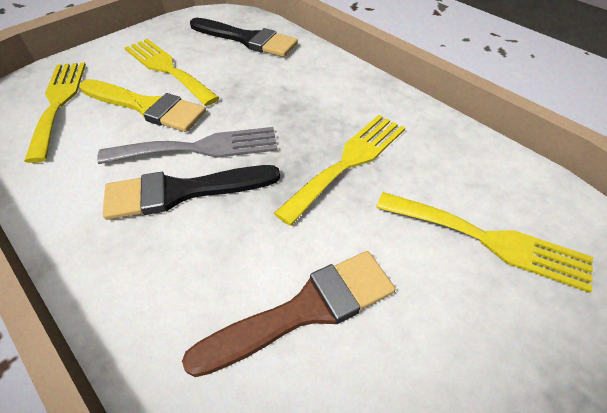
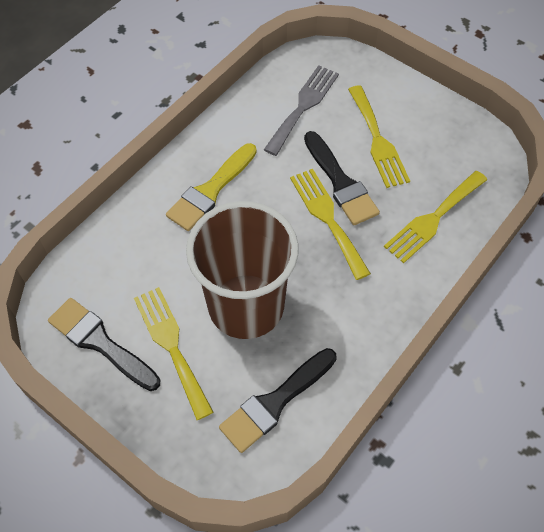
black brush: [102,165,280,220] [190,18,298,57] = 2 -> [48,298,160,391] [219,348,337,453] [304,131,380,225] = 3
brown brush: [182,251,396,377] = 1 -> none = 0
brown cup: none = 0 -> [186,201,299,339] = 1

